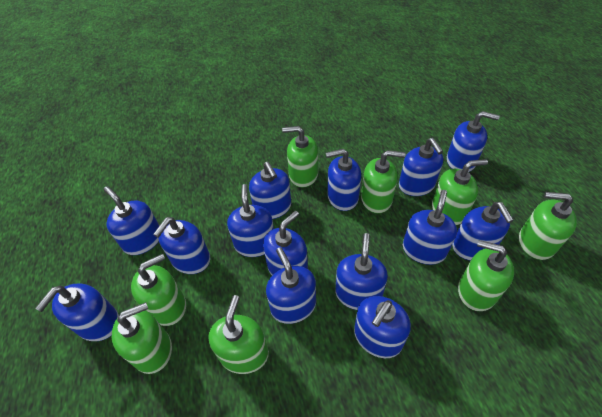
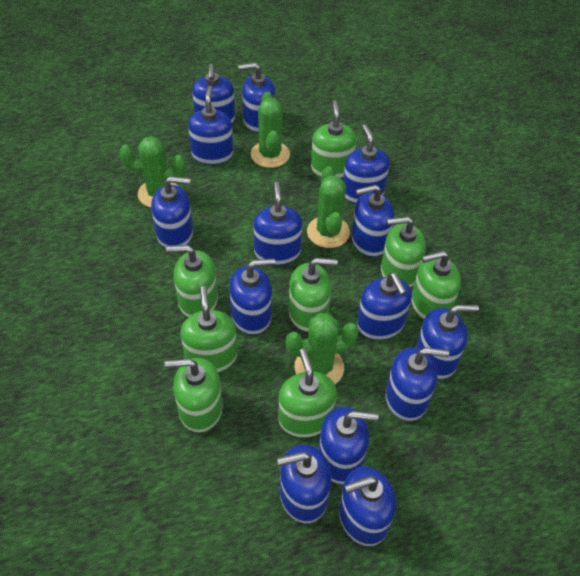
green cactus: none = 0 -> [120,136,186,208] [251,92,290,168] [286,313,359,384] [307,166,350,248] = 4

